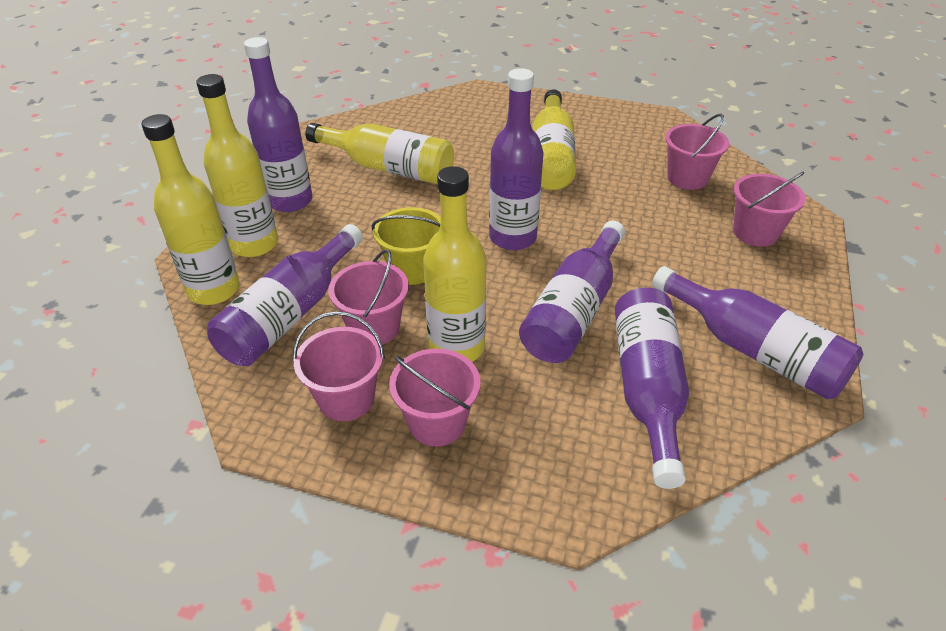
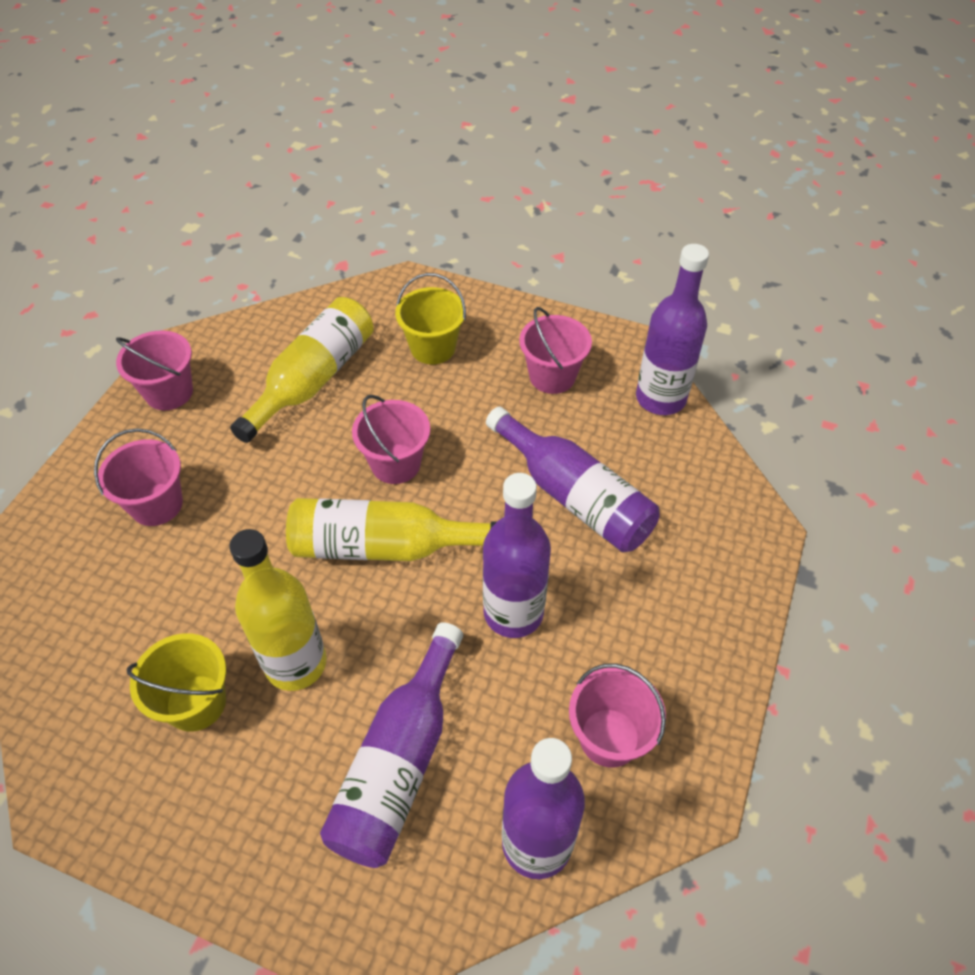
purple bottle: [207,224,363,366] [244,37,312,212] [489,68,543,250] [519,221,625,363] [615,288,689,489] [652,266,863,400] = 6 -> [320,622,463,868] [483,473,551,638] [486,407,660,552] [502,738,585,879] [636,244,709,415] = 5
yellow bottle: [142,114,240,305] [196,74,278,257] [305,123,454,184] [423,166,486,362] [532,89,576,190] = 5 -> [229,529,327,691] [230,297,374,443] [286,498,496,561] = 3
yellow bucket: [372,207,441,285] = 1 -> [127,633,226,732] [395,273,466,364] = 2

